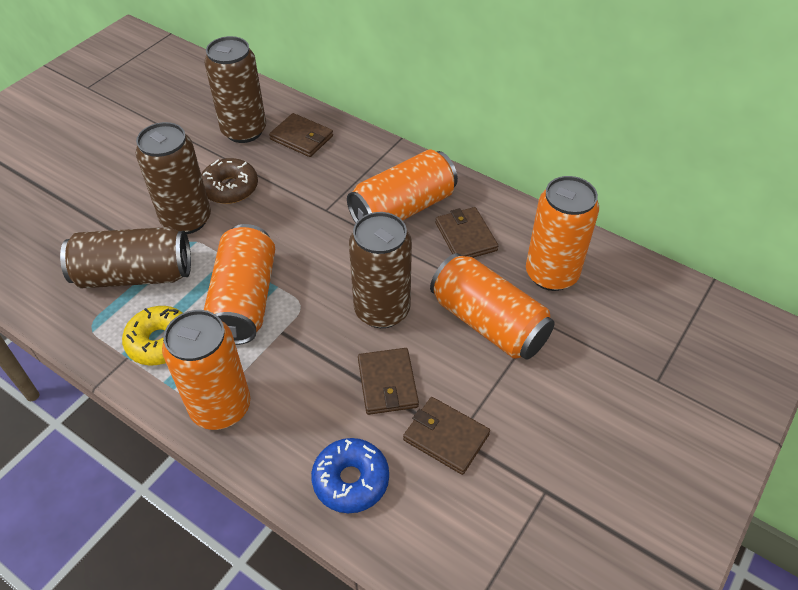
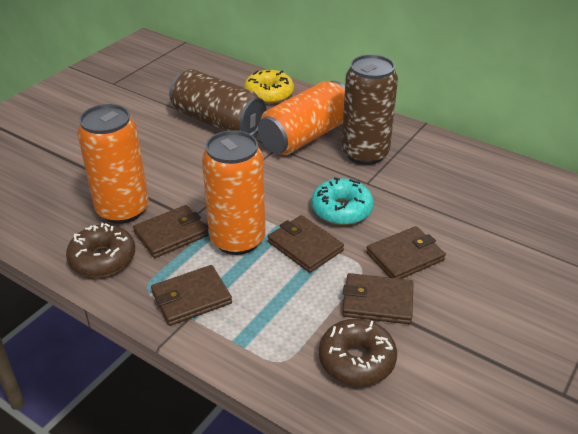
blue donut: [311,438,389,513] = 1 -> none = 0
brown can: [60,227,191,288] [136,122,211,234] [204,36,266,143] [349,212,412,328] = 4 -> [169,69,266,136] [342,54,398,165] = 2
brown donut: [201,158,258,204] = 1 -> [66,223,135,277] [319,319,397,386] = 2
brown wallet: [269,113,333,157] [358,348,419,415] [403,397,490,475] [436,207,498,258] = 4 -> [133,205,209,258] [151,265,232,326] [268,215,344,273] [342,273,413,324] [366,226,446,279] = 5
orange can: [162,310,250,430] [204,224,275,345] [347,149,458,223] [430,253,555,360] [526,176,599,291] = 5 -> [77,104,148,224] [202,130,265,255] [258,81,345,155] = 3
turquoise donut: none = 0 -> [311,178,374,225] = 1

